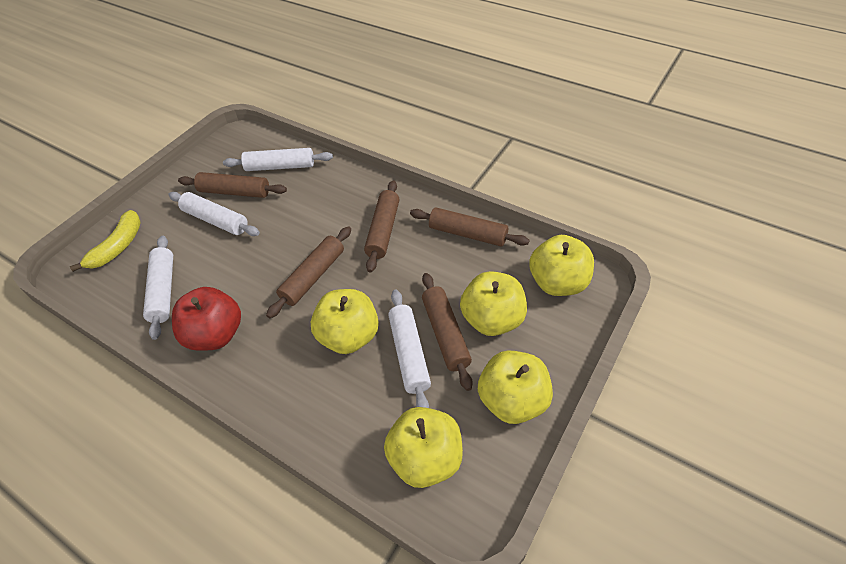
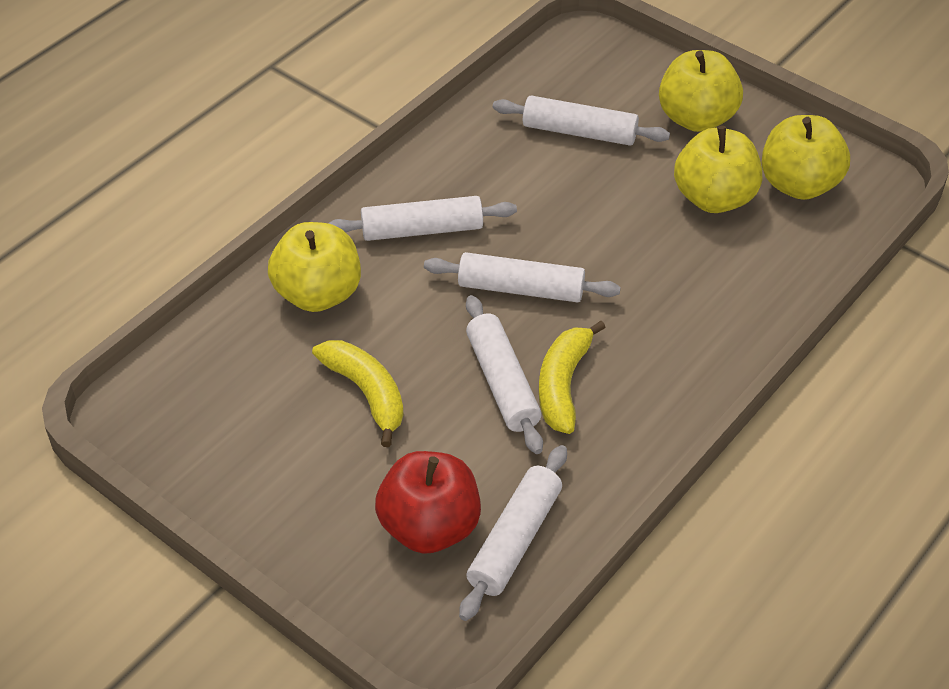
brown rolling pin: [178,172,287,198] [266,226,351,318] [364,180,399,272] [410,208,530,247] [422,273,473,391] = 5 -> none = 0
white rolling pin: [143,236,173,340] [168,192,260,236] [223,148,333,171] [388,289,431,408] = 4 -> [328,196,517,241] [424,252,621,302] [459,445,567,621] [466,295,543,454] [493,95,670,146] = 5
yellow apple: [311,289,379,354] [384,407,463,488] [460,271,527,336] [478,351,553,424] [529,235,594,296] = 5 -> [268,222,361,312] [659,50,743,132] [674,126,762,213] [762,115,850,200] = 4
yellow banana: [70,210,141,272] = 1 -> [312,340,404,447] [539,321,606,434] = 2

